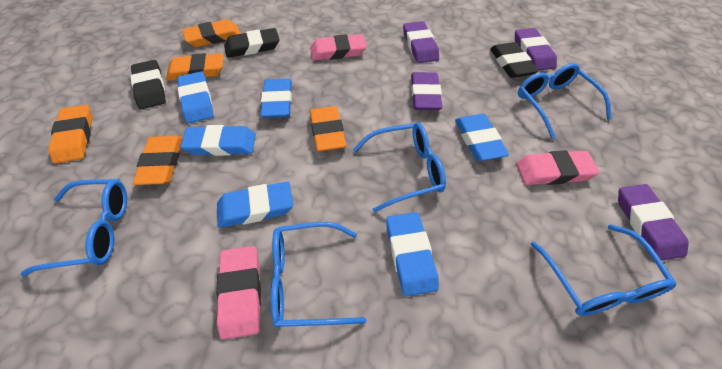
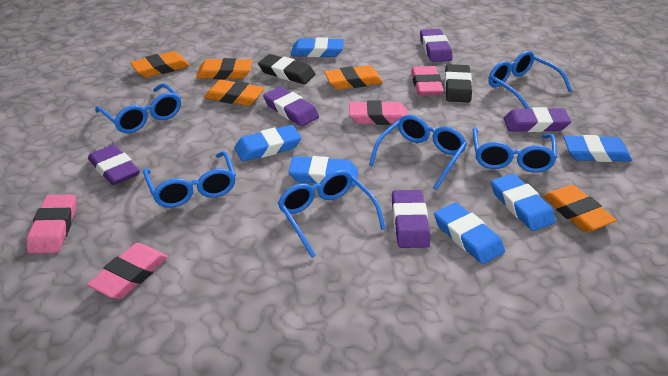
black eraser: [131,60,166,109] [224,28,280,58] [490,42,538,78] = 3 -> [258,54,316,84] [445,64,472,102] = 2
blue glasses: [20,179,127,277] [271,222,367,328] [353,123,446,212] [518,63,612,139] [531,224,677,316] = 5 -> [95,83,181,133] [143,151,236,208] [278,170,386,258] [369,115,467,190] [473,127,557,173] [488,51,572,109] = 6
pink eraser: [216,246,261,340] [310,34,367,61] [516,150,599,185] = 3 -> [27,194,76,254] [87,243,168,299] [349,100,408,125] [411,66,444,96] = 4
purple eraser: [403,21,439,63] [411,72,442,110] [515,28,557,71] [618,184,689,261] = 4 -> [88,144,140,185] [263,87,319,126] [392,190,430,248] [420,29,453,62] [503,107,571,132] = 5

